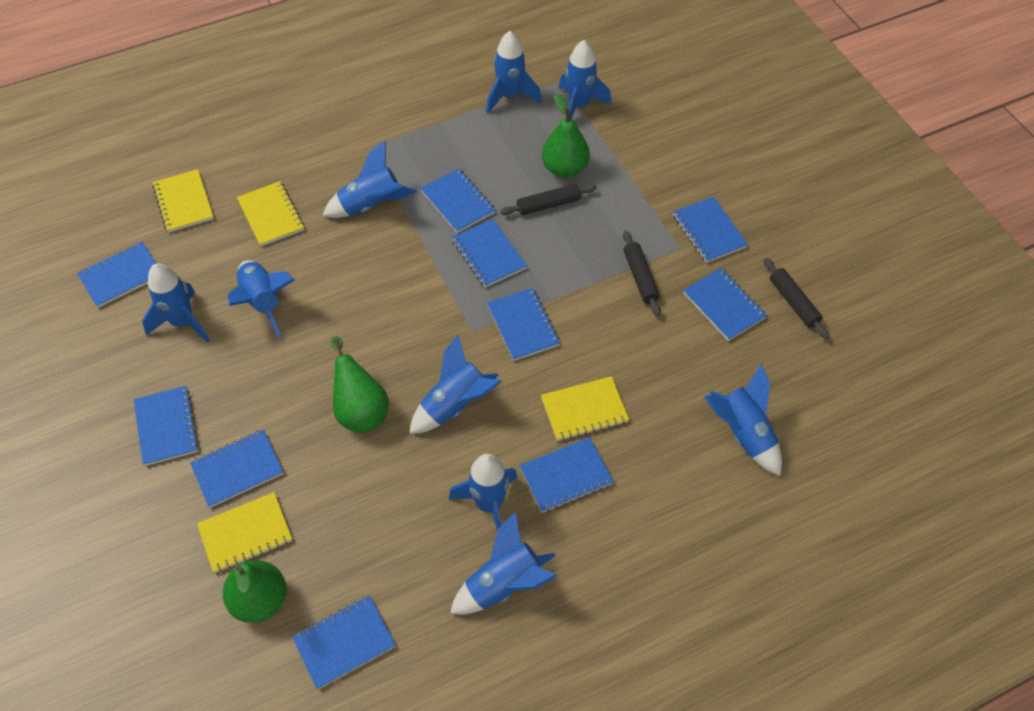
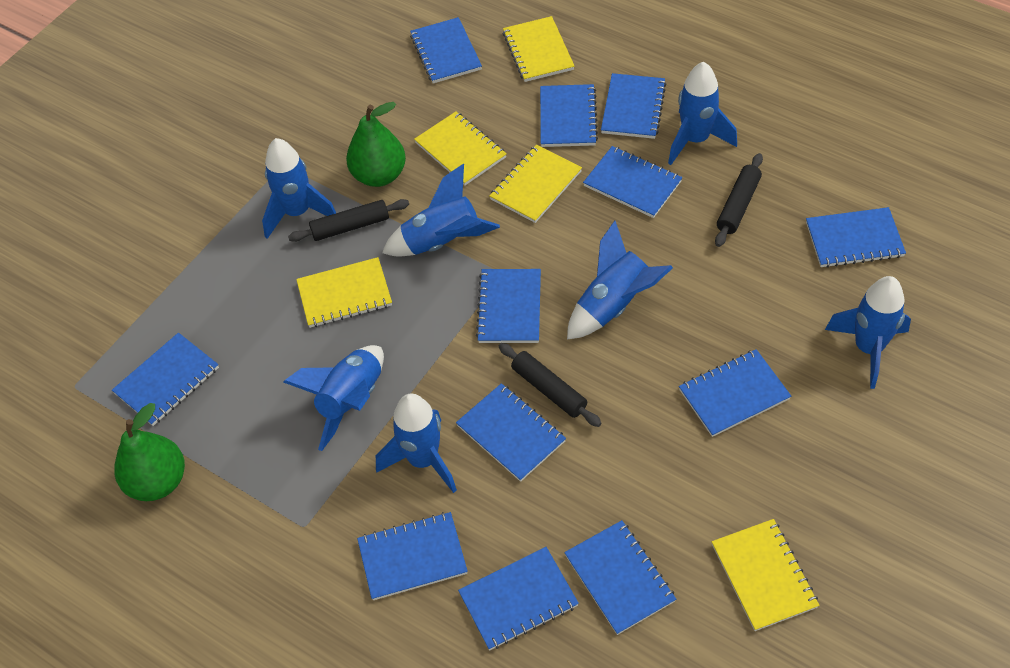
blue notebook: [77,242,156,308] [133,386,199,466] [190,429,284,508] [292,595,396,690] [420,168,495,233] [452,219,527,288] [487,288,560,361] [519,437,614,513] [673,197,748,263] [683,268,767,341] = 10 -> [112,333,219,426] [357,512,468,600] [410,17,482,83] [456,383,566,482] [458,547,579,650] [476,269,541,343] [540,84,598,147] [564,520,676,635] [583,146,682,218] [601,73,666,139] [679,349,791,437] [806,207,906,268] = 12
blue rocket: [142,263,210,343] [228,260,295,338] [322,141,417,218] [409,334,502,434] [449,454,518,532] [450,512,557,614] [486,31,542,114] [559,40,612,119] [704,363,782,476] = 9 -> [262,138,336,239] [283,345,384,451] [376,394,457,493] [382,164,500,256] [567,221,673,340] [668,62,737,165] [825,276,911,389] = 7
green pear: [223,560,286,623] [330,336,389,433] [542,94,590,178] = 3 -> [114,403,185,501] [346,102,406,187] = 2
yellow notebook: [152,169,214,233] [197,492,292,573] [237,181,304,246] [541,376,630,441] = 4 -> [296,257,392,328] [414,111,507,186] [489,144,582,223] [503,16,575,82] [712,519,819,631] = 5

